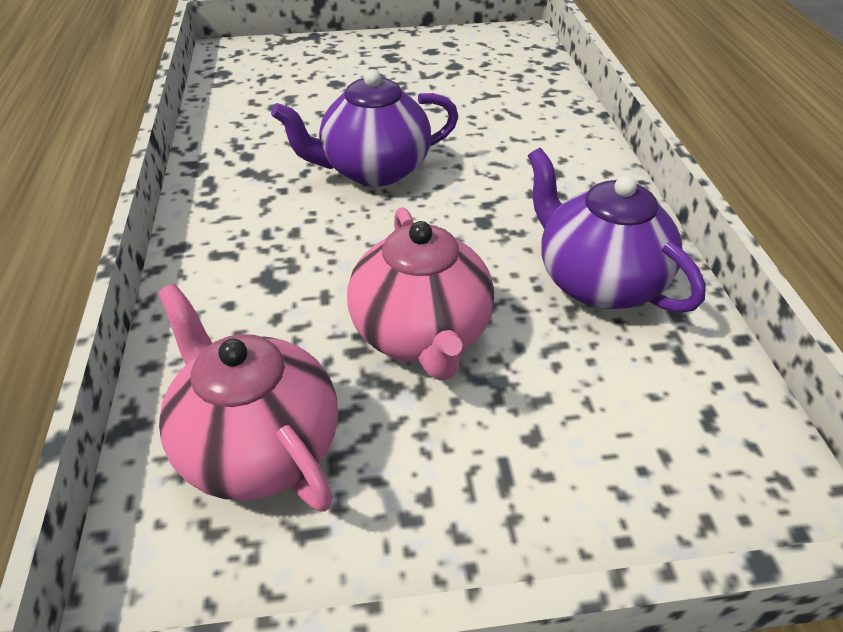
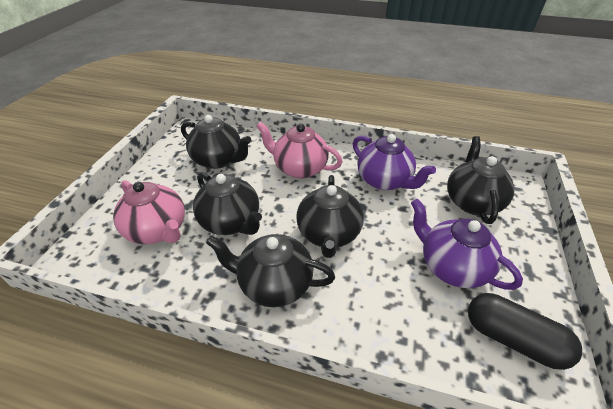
black capsule: none = 0 -> [468,293,582,370] = 1
black teapot: none = 0 -> [181,115,251,169] [193,172,262,235] [206,234,335,307] [296,175,364,258] [447,136,515,224] = 5

